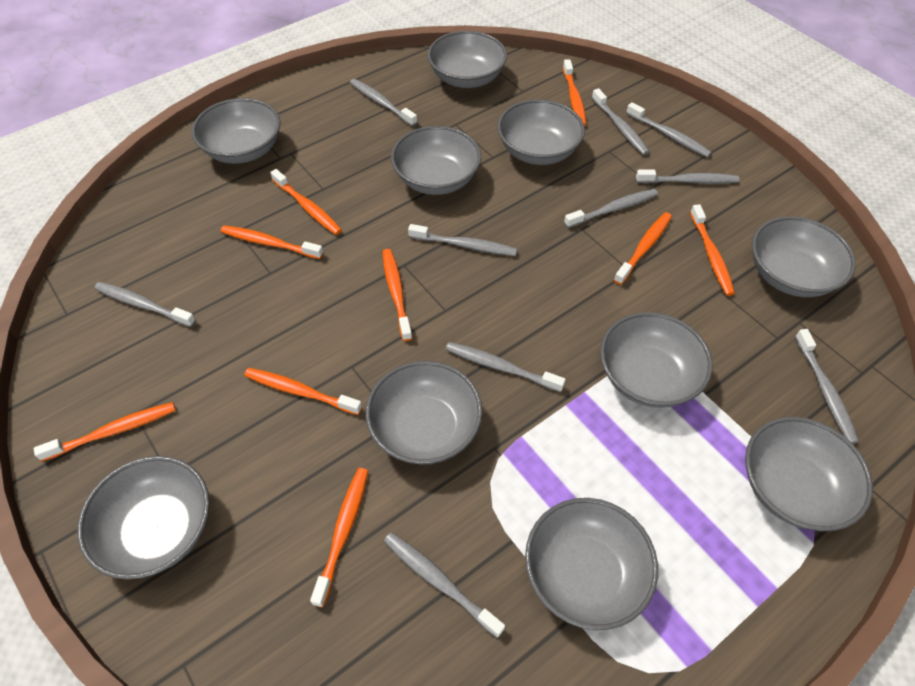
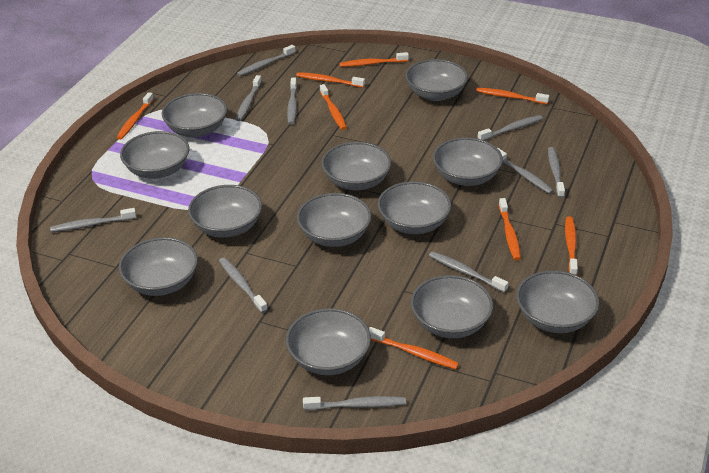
grey bowl: [77,456,210,580] [192,98,280,164] [366,361,483,465] [391,126,481,195] [427,31,507,88] [497,99,585,165] [525,498,658,630] [600,312,713,408] [745,417,873,531] [752,216,856,297] = 10 -> [119,237,198,296] [120,131,189,179] [162,93,227,137] [188,185,262,238] [286,308,371,375] [297,193,372,247] [321,142,391,190] [378,181,451,234] [405,59,468,101] [410,275,493,338] [433,137,503,186] [516,270,599,333] = 12
orange toothbrush: [34,402,176,461] [221,225,323,259] [244,368,362,415] [270,169,342,235] [310,468,368,607] [382,249,412,341] [563,59,587,126] [614,212,672,285] [690,204,735,296] = 9 -> [116,92,154,140] [296,72,365,88] [320,84,347,130] [339,52,409,67] [369,327,459,369] [476,88,549,104] [499,198,521,260] [565,216,578,275] = 8

